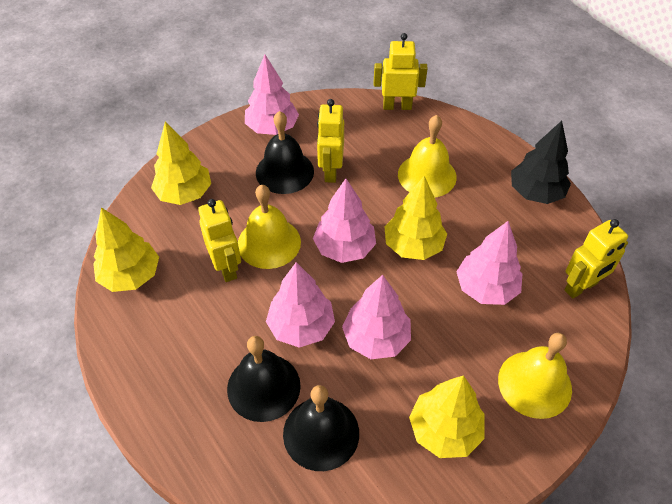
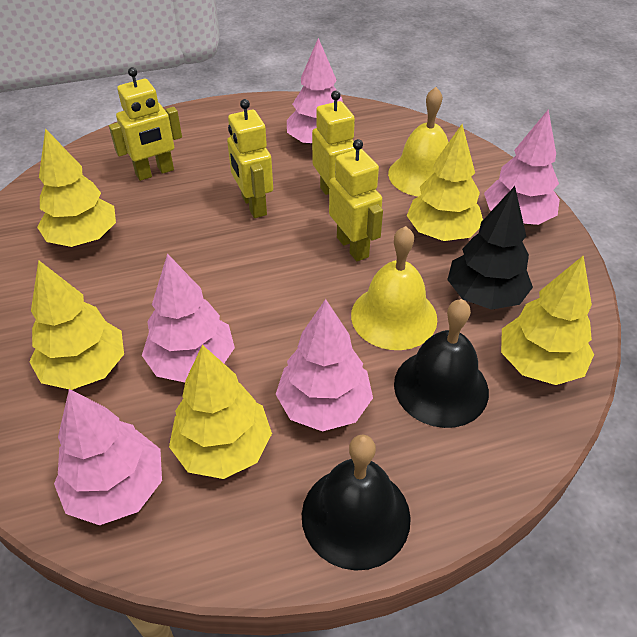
black bell: [227,336,301,422] [256,111,314,194] [283,385,359,471] = 3 -> [302,434,411,571] [394,299,489,428] = 2
yellow bell: [238,185,301,269] [398,115,457,197] [498,333,572,419] = 3 -> [351,226,437,350] [388,87,449,197] = 2
yellow tree: [93,207,159,292] [151,122,211,205] [384,176,447,260] [409,375,485,458] = 4 -> [29,260,124,390] [37,128,116,247] [169,345,272,479] [407,124,483,241] [501,256,594,385] = 5

